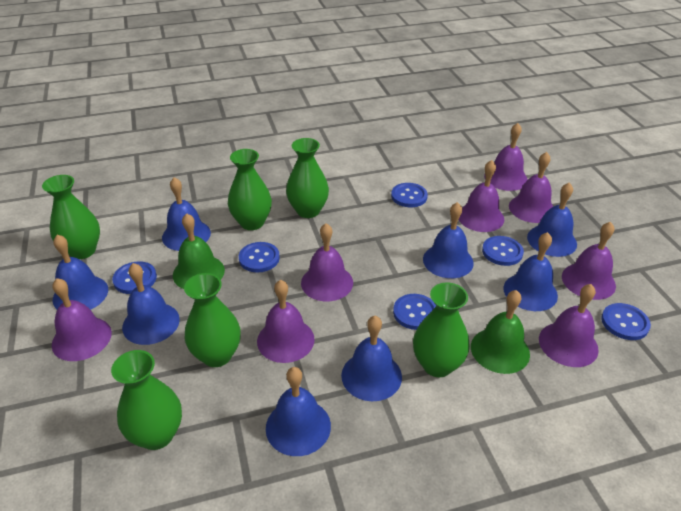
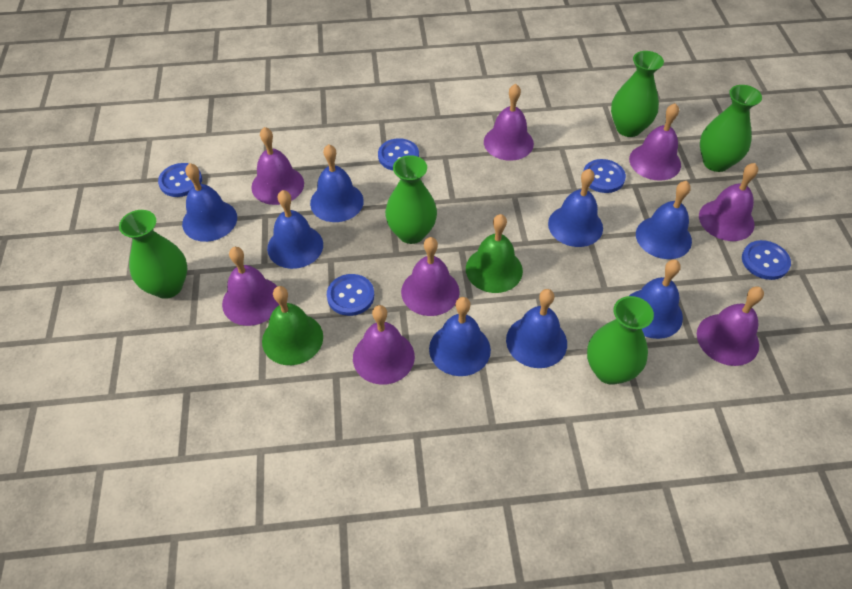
blue button: [112,261,157,294] [239,242,280,273] [391,183,428,207] [393,294,436,330] [482,236,524,266] [601,303,651,340] = 6 -> [158,163,202,197] [327,274,374,316] [378,138,419,170] [583,159,626,193] [742,240,791,280] = 5
green vase: [42,175,100,259] [111,350,182,450] [184,273,241,367] [228,149,272,230] [286,138,329,218] [413,282,470,377] = 6 -> [119,210,187,299] [385,155,437,244] [587,296,654,385] [611,51,664,137] [700,85,762,172] = 5

